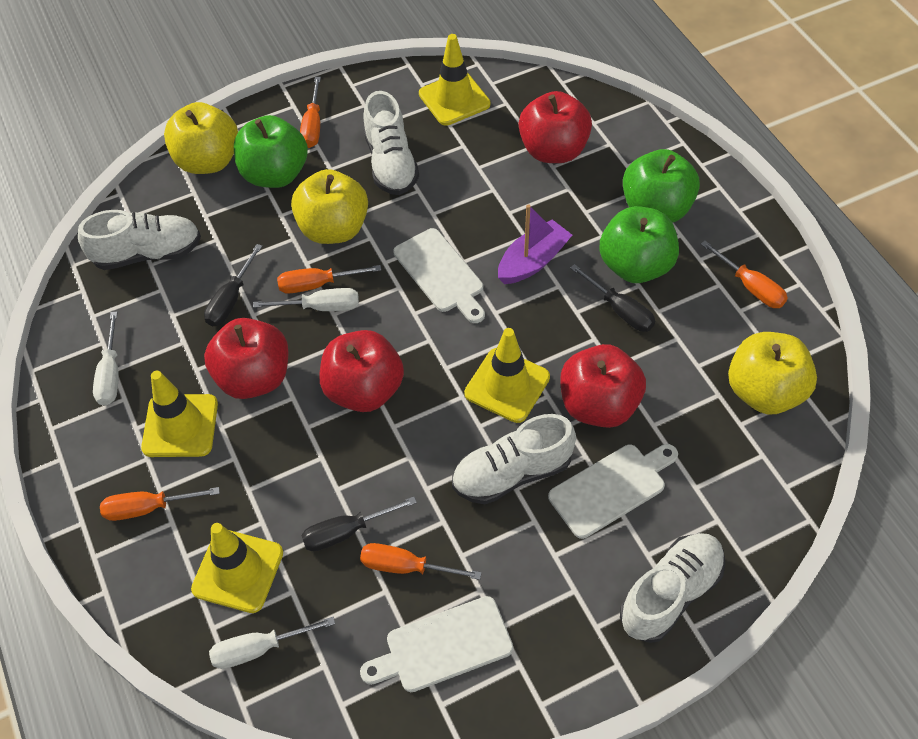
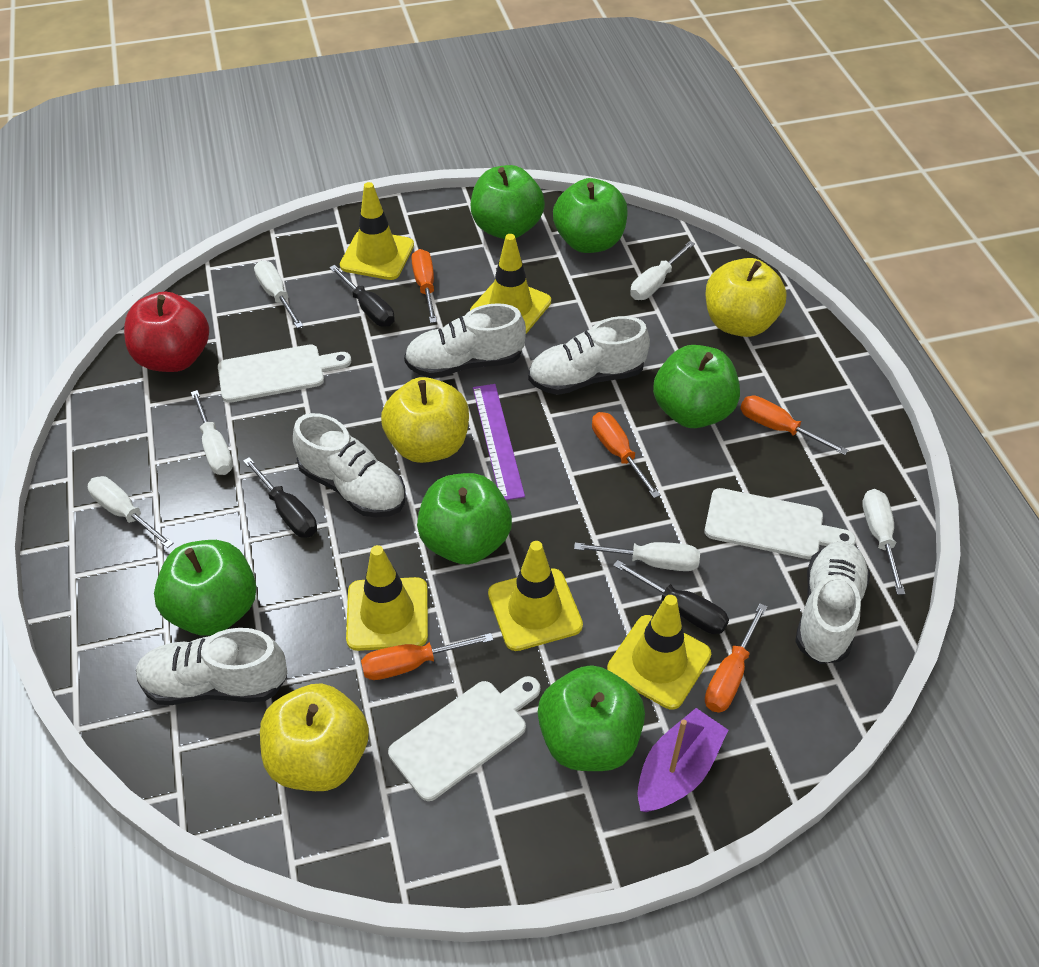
green apple: [234,115,308,188] [599,206,679,283] [623,149,700,223] = 3 -> [154,540,256,636] [417,473,512,565] [471,165,545,239] [538,665,645,771] [553,178,628,253] [653,345,740,428] = 6
purple ruler: none = 0 -> [473,384,525,500] = 1
red apple: [204,318,289,399] [319,330,404,412] [519,91,592,163] [560,344,646,428] = 4 -> [124,292,209,372] = 1
white screwdriver: [93,312,119,406] [209,617,335,669] [253,288,359,311] = 3 -> [88,476,174,548] [191,390,233,475] [254,261,303,328] [574,542,700,571] [630,241,695,300] [862,489,905,595] = 6
white shoe: [78,210,201,270] [363,91,419,195] [452,414,576,504] [620,533,726,643] = 4 -> [136,628,287,705] [293,413,406,517] [404,303,526,378] [528,316,650,395] [795,541,871,664] = 5
yellow traffic cone: [141,371,218,457] [191,523,283,613] [419,34,490,126] [464,328,550,423] = 4 -> [340,182,414,280] [346,545,428,651] [470,234,551,333] [488,541,583,651] [607,595,711,709] = 5

